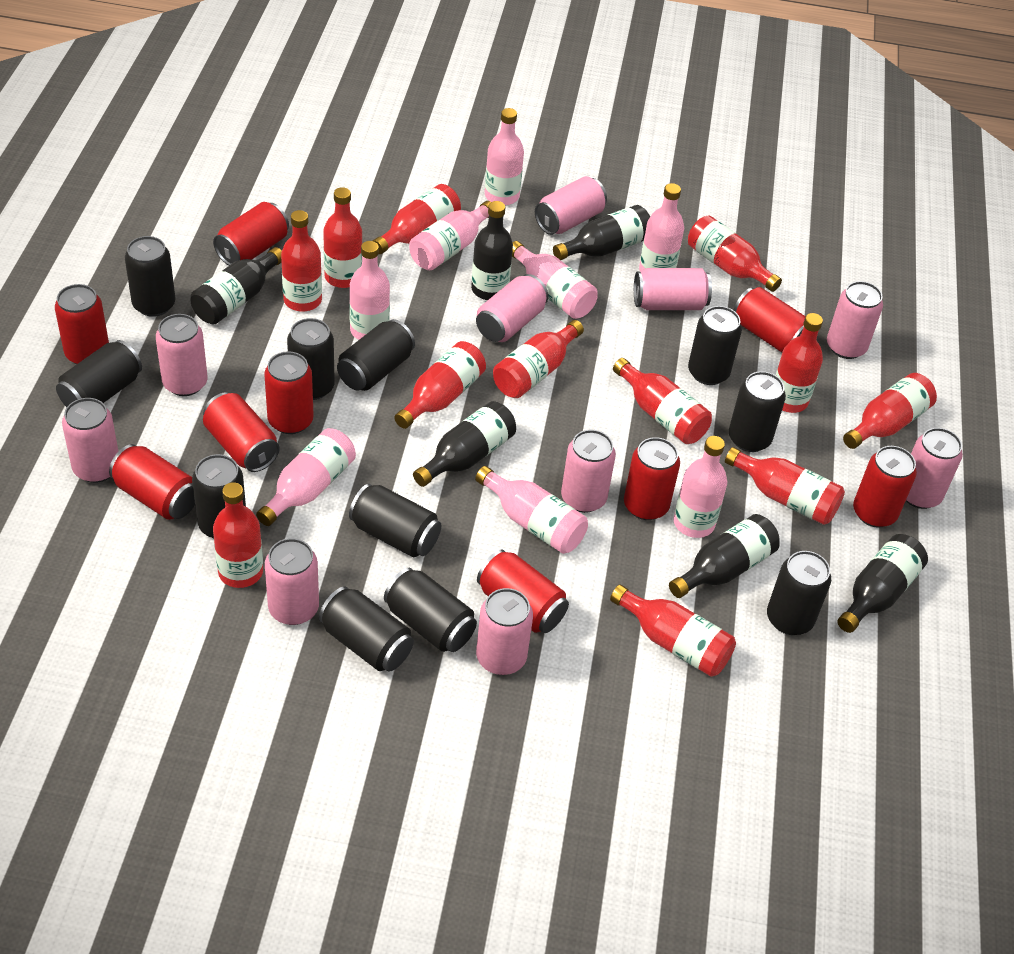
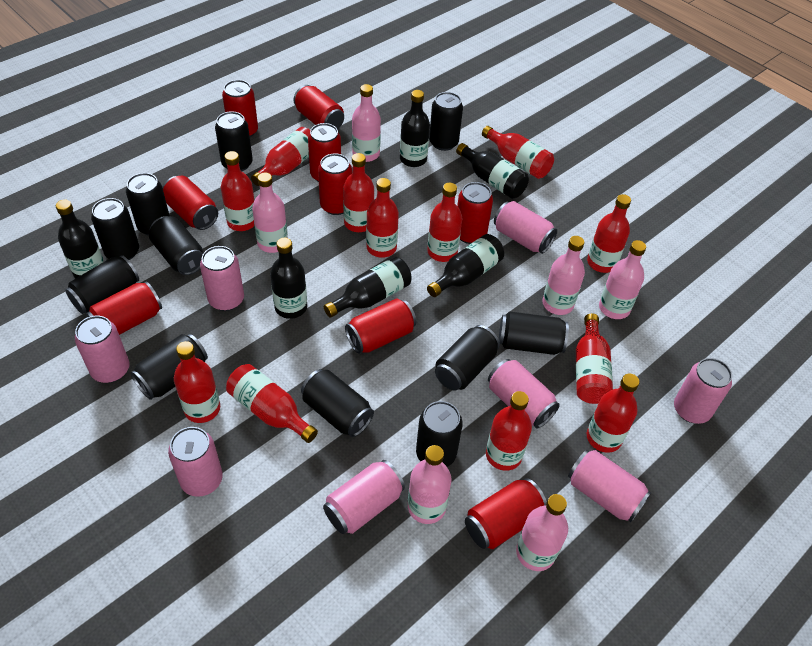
pink bottle: [256,428,356,526] [349,241,390,340] [409,201,491,270] [475,466,588,554] [485,108,524,205] [512,241,598,319] [639,183,684,272] [674,436,727,538] = 8 -> [252,173,288,253] [352,84,381,162] [408,445,452,524] [516,494,568,571] [542,236,585,315] [599,240,646,319] = 6
pink can: [62,398,118,483] [156,314,208,396] [265,538,319,625] [476,274,549,342] [476,588,533,675] [535,176,607,235] [561,430,616,513] [634,268,712,310] [827,281,883,359] [906,428,963,509] = 10 -> [75,316,130,383] [168,427,223,497] [200,246,244,311] [323,460,405,534] [488,359,560,429] [494,201,557,254] [568,450,651,523] [674,358,732,424] = 8

